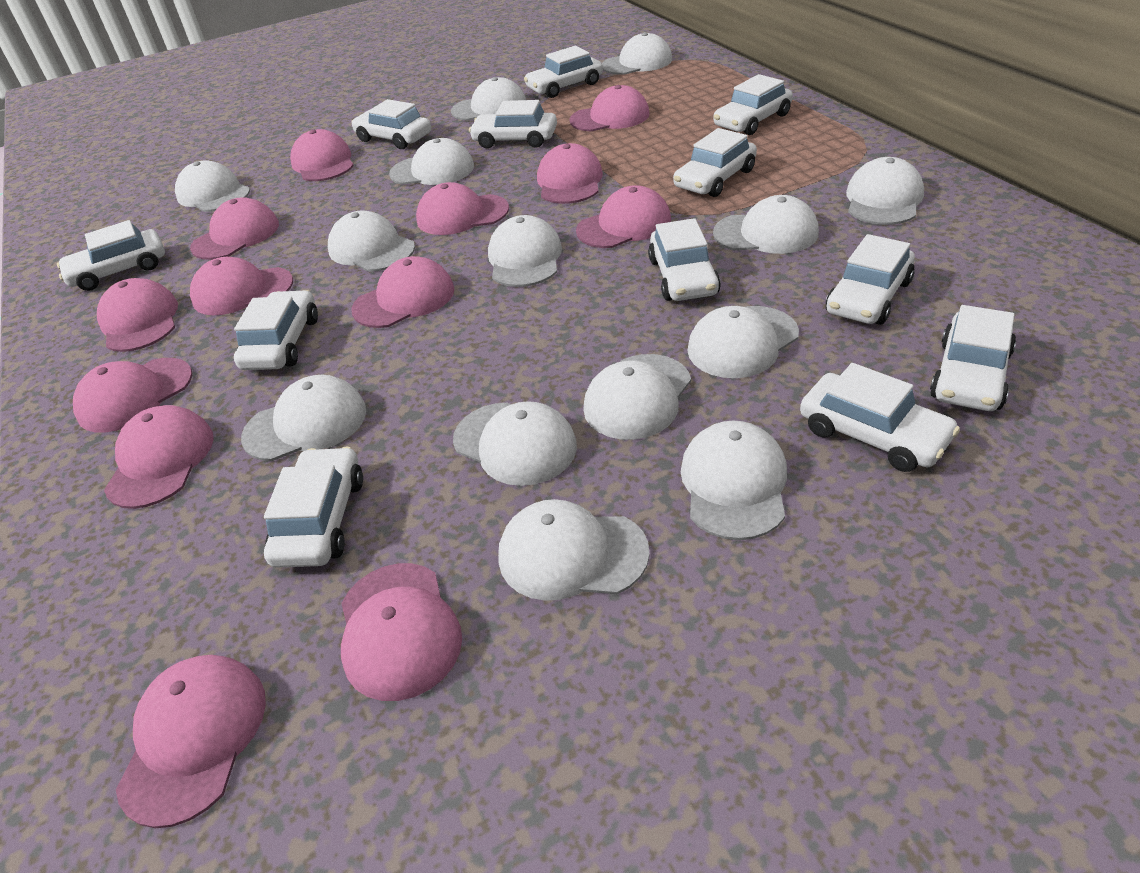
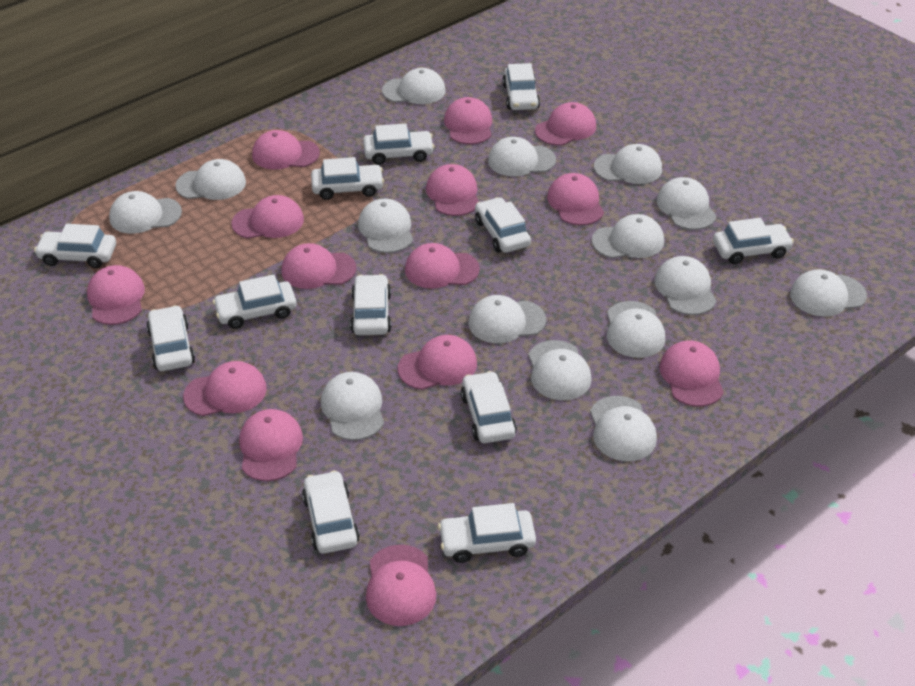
pink cap: [73,358,192,432] [97,278,178,352] [104,405,214,509] [116,655,266,828] [190,197,279,260] [190,257,293,315] [290,129,354,181] [341,563,462,701] [351,256,455,328] [416,182,509,235] [537,143,603,204] [569,85,650,131] [576,185,671,248] = 13 -> [87,265,145,325] [183,361,267,416] [231,195,304,239] [239,409,303,481] [252,130,320,170] [281,243,357,289] [366,545,436,626] [398,335,477,390] [405,243,480,289] [426,164,479,216] [444,97,492,145] [535,102,596,146] [547,173,604,226] [659,340,724,407] = 14
white cap: [175,160,250,212] [241,375,366,461] [328,210,415,272] [389,138,474,185] [451,77,526,121] [453,401,577,486] [488,215,562,287] [498,499,650,601] [583,354,691,440] [602,32,672,75] [681,421,787,540] [687,306,799,378] [713,195,819,254] [846,157,924,225] = 14 -> [109,191,182,234] [175,159,246,200] [321,372,384,440] [358,199,413,253] [382,68,446,104] [468,295,546,343] [488,137,556,176] [528,340,592,400] [590,396,657,461] [592,214,664,258] [594,144,662,184] [607,301,665,358] [654,256,716,315] [657,177,716,230] [790,269,867,317] = 15

